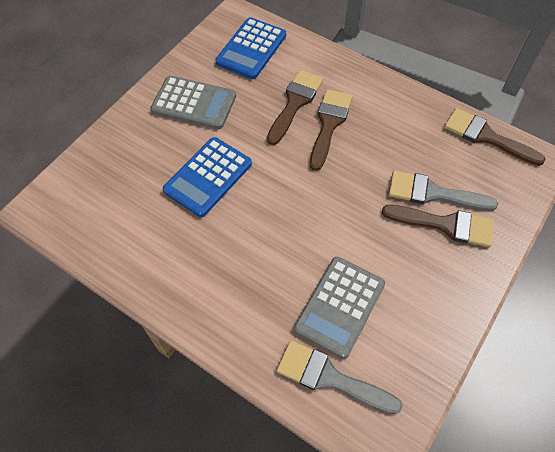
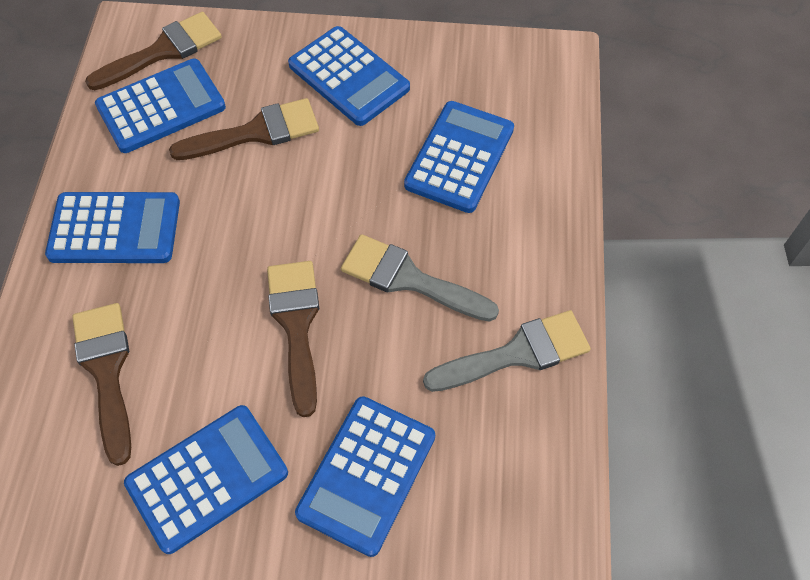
blue calculator: [163,137,252,217] [215,17,286,79] = 2 -> [45,192,180,263] [95,59,226,153] [124,405,288,554] [288,26,410,126] [295,396,435,557] [404,101,514,213] = 6
grey calculator: [151,76,236,129] [294,257,385,359] = 2 -> none = 0

